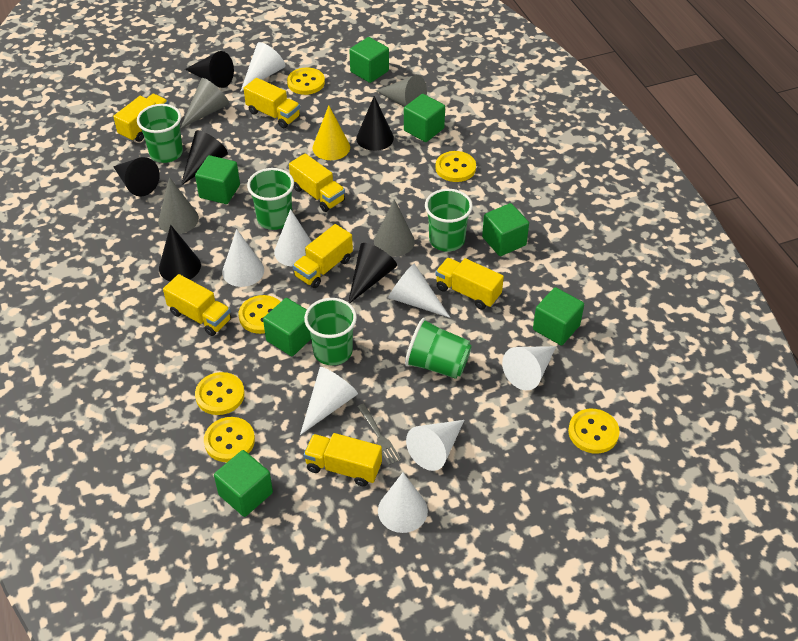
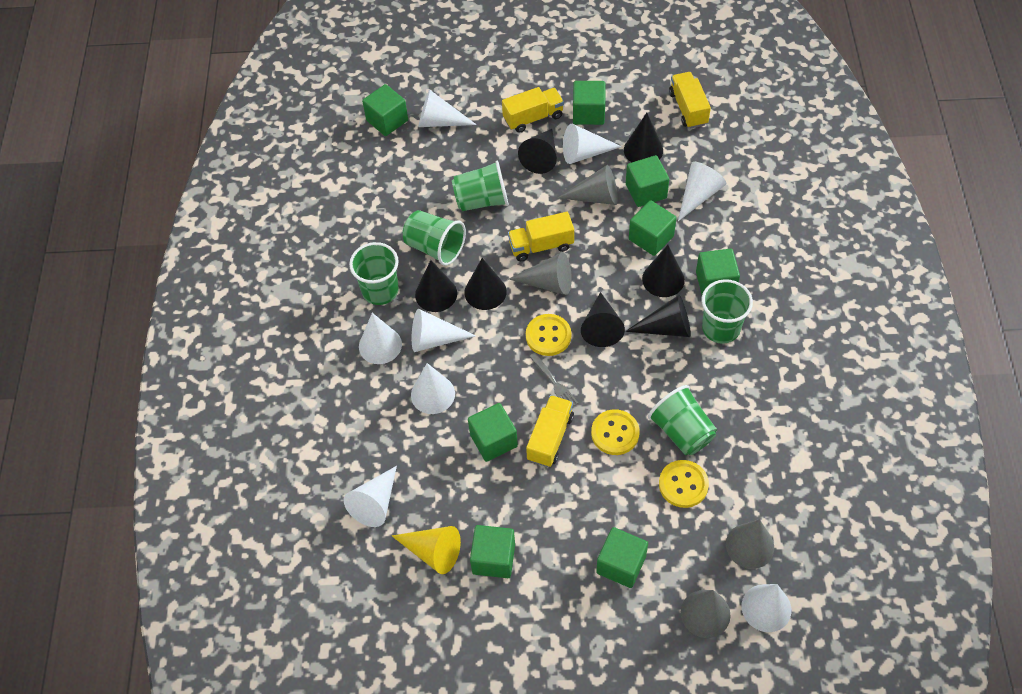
black cone: [113,157,160,197] [159,225,201,281] [181,130,228,186] [185,51,234,88] [348,243,397,303] [356,96,394,151] = 6 -> [415,260,457,312] [464,258,507,310] [518,129,557,174] [581,292,625,347] [624,113,663,162] [625,295,691,337] [642,245,685,297] = 7
green cube: [195,155,240,204] [214,450,273,517] [263,298,311,356] [349,37,389,83] [404,94,445,142] [482,203,529,256] [533,287,584,345] = 7 -> [362,84,408,136] [468,403,518,462] [470,525,515,578] [573,81,605,125] [596,527,648,588] [626,155,669,207] [629,200,676,256] [696,248,740,294] = 8
yellow button: [195,372,245,415] [204,417,255,462] [238,295,280,334] [287,68,325,95] [435,151,476,182] [568,409,620,454] = 6 -> [526,314,571,356] [591,409,640,455] [659,460,709,508] = 3
yellow truck: [113,94,169,142] [163,274,231,336] [244,78,300,128] [289,153,345,212] [293,224,353,288] [304,433,382,487] [436,258,504,309] = 7 -> [502,87,564,133] [508,212,574,261] [526,395,574,467] [669,72,711,129] = 4

